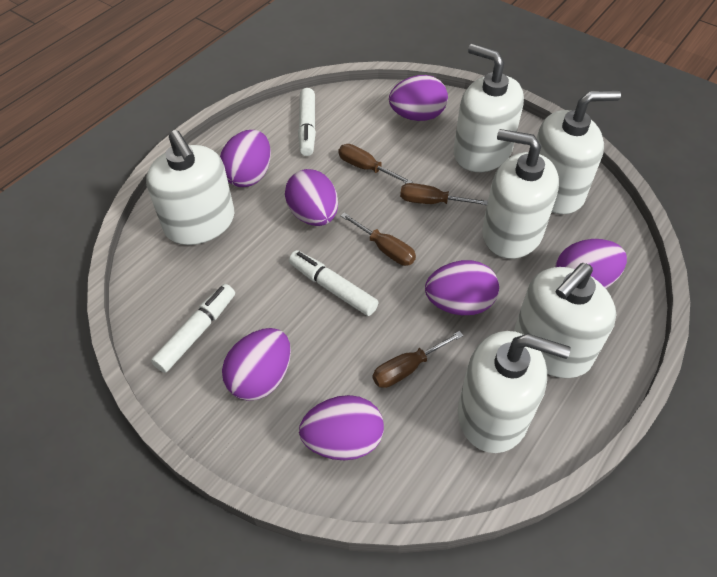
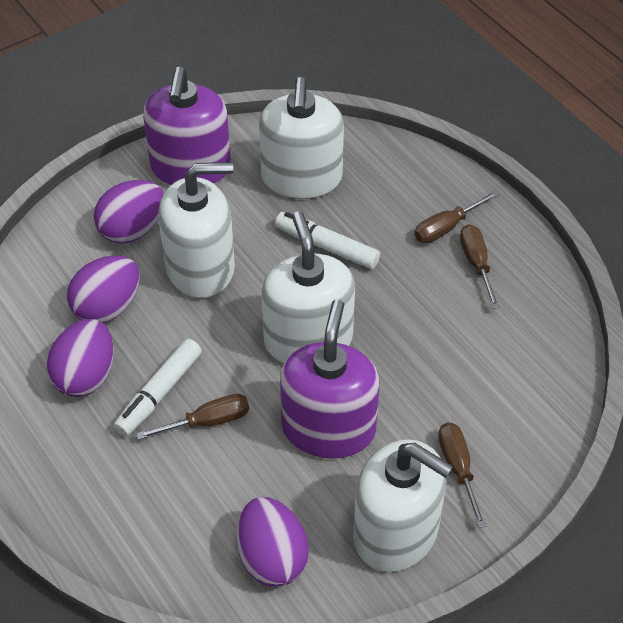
purple egg: [220,130,271,187] [222,328,291,401] [285,169,338,226] [299,395,384,460] [389,75,448,121] [425,260,499,315] [555,239,627,288] = 7 -> [46,319,114,397] [67,255,140,323] [94,180,164,243] [237,497,309,586] = 4
purple soap dispenser: none = 0 -> [143,67,231,186] [280,299,379,459] = 2
white marker: [151,284,235,373] [289,250,379,316] [298,88,316,156] = 3 -> [113,339,202,437] [275,212,380,269] = 2
white soap dispenser: [146,130,234,245] [454,44,524,172] [458,331,571,453] [482,129,559,259] [514,263,616,378] [536,90,621,214] = 6 -> [158,162,235,299] [259,77,344,199] [261,211,355,363] [353,439,453,572] = 4

